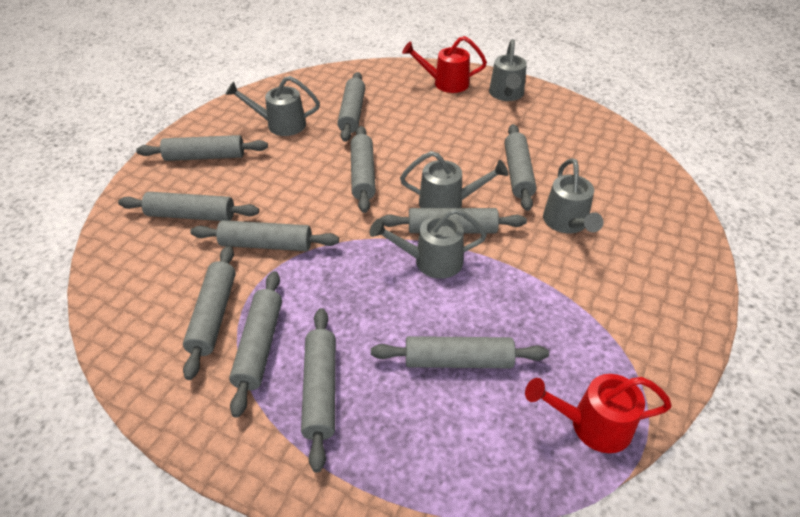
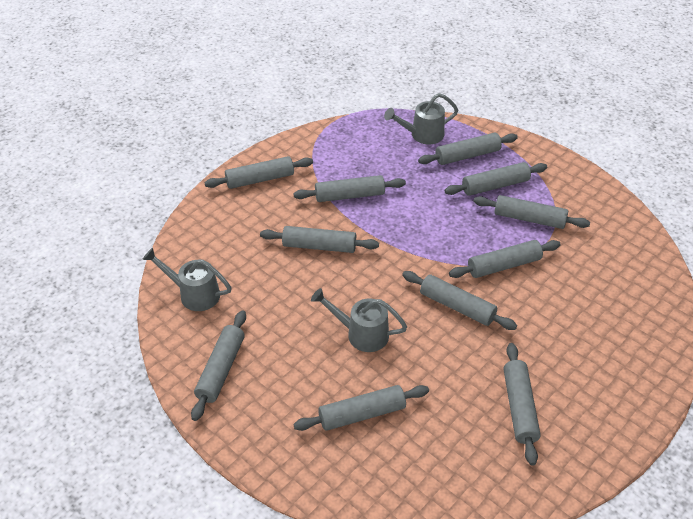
grey watering can: [225,76,320,136] [370,208,487,279] [400,151,508,208] [489,39,527,101] [543,158,603,234] = 5 -> [142,248,232,311] [311,288,407,352] [384,93,458,144] = 3
red watering can: [402,36,487,93] [525,374,672,453] = 2 -> none = 0

